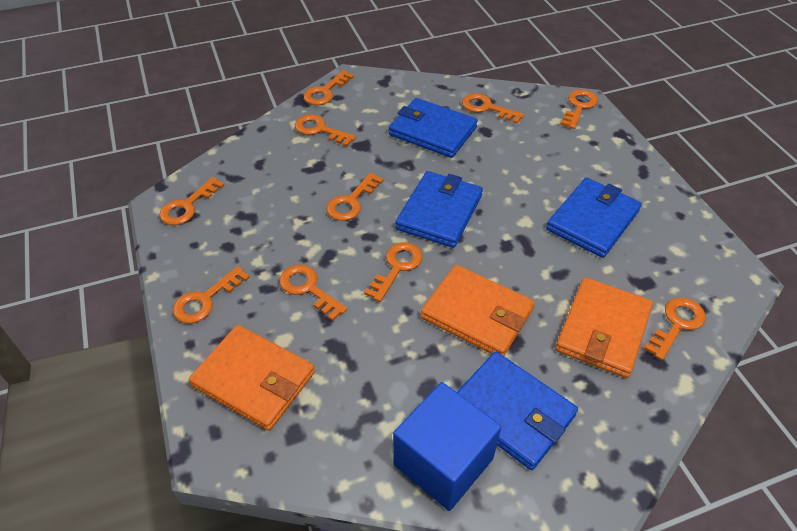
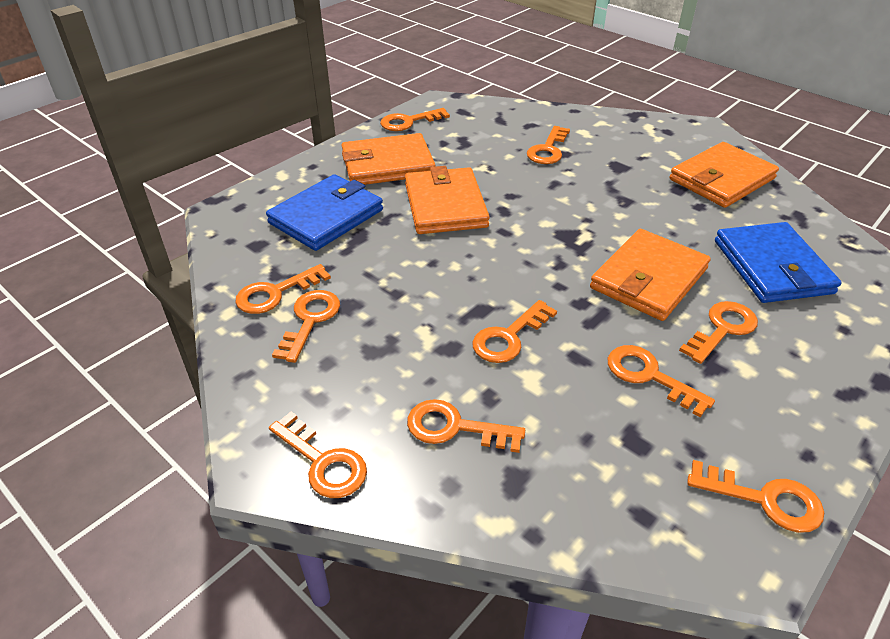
blue cube: [393,382,501,511] = 1 -> none = 0
blue wallet: [389,98,478,158] [395,171,483,248] [457,351,578,470] [546,178,642,258] = 4 -> [266,174,383,251] [715,222,841,303] = 2
orange wallet: [189,325,315,431] [421,265,535,356] [555,277,653,378] = 3 -> [341,133,436,185] [405,166,490,234] [590,229,711,321] [669,142,779,208] = 4

